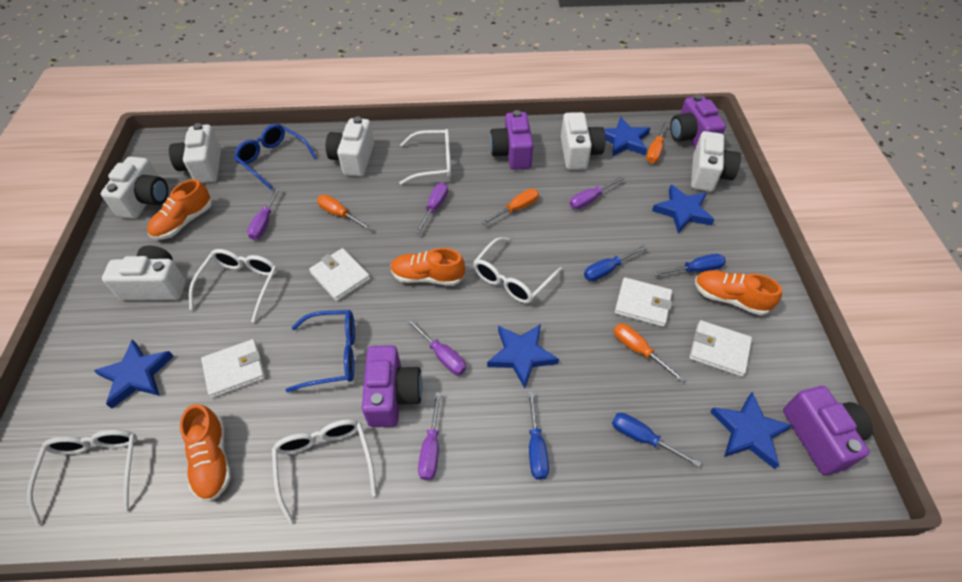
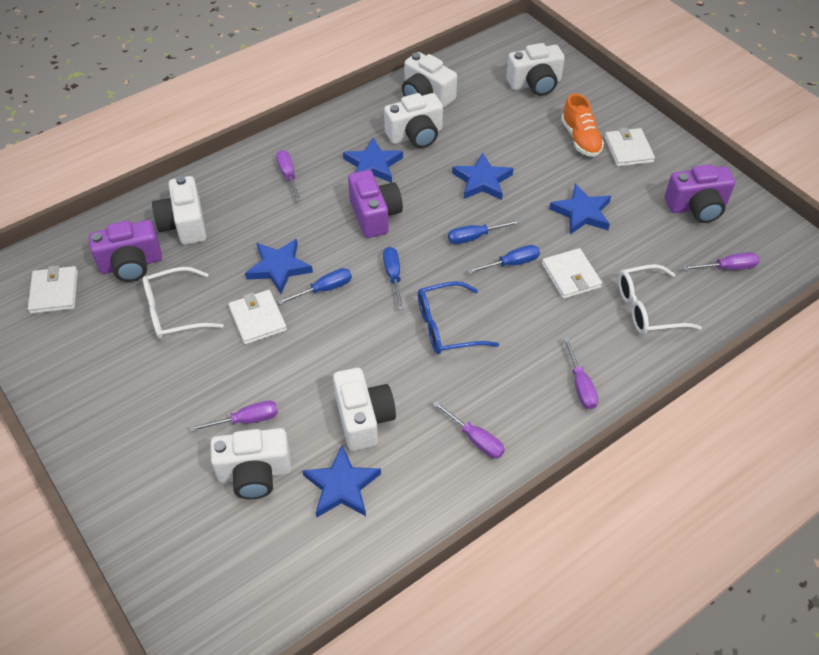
blue glasses: [234,124,317,189] [286,310,355,392] = 2 -> [418,281,499,354] = 1
orange screwdriver: [317,195,372,230] [482,189,539,225] [614,323,685,382] [646,121,668,163] = 4 -> none = 0
orange shoe: [147,179,212,240] [180,404,231,502] [390,248,465,286] [695,270,782,315] = 4 -> [561,94,604,157] = 1
purple camera: [362,345,422,427] [490,110,533,170] [670,94,726,148] [783,386,873,475] = 4 -> [89,220,162,282] [348,170,403,238] [665,164,735,223] = 3
white glasses: [27,430,137,526] [189,249,278,323] [272,419,377,524] [399,129,451,185] [473,237,562,303] = 5 -> [143,267,224,339] [618,264,702,335] = 2

